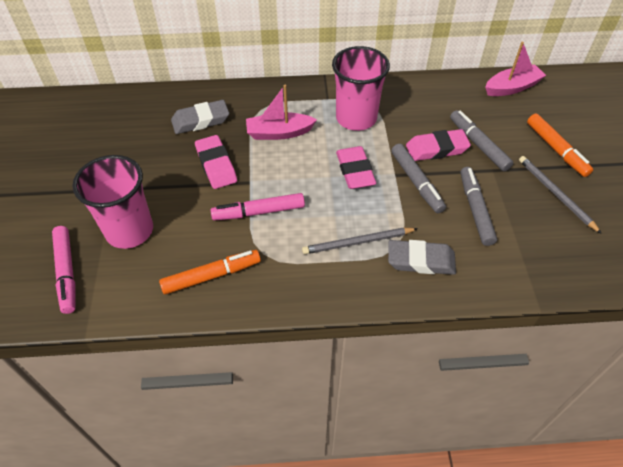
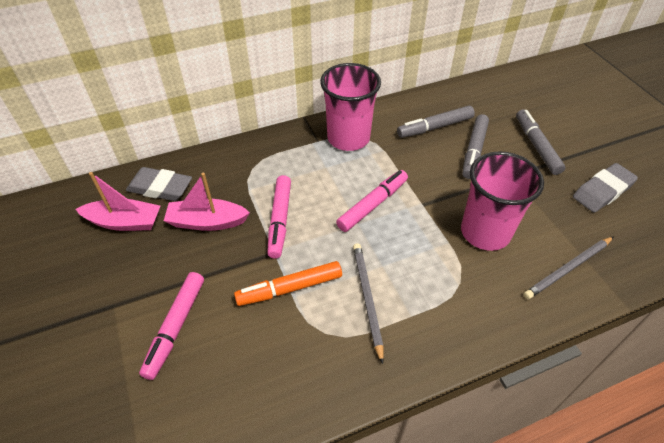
orange marker: [159,250,261,294] [527,113,593,177] = 2 -> [234,261,342,306] = 1
pink eraser: [195,135,237,189] [336,146,376,189] [406,129,471,161] = 3 -> none = 0
pink marker: [52,226,76,314] [211,193,305,220] = 2 -> [139,272,204,380] [267,175,291,259] [336,170,408,232] = 3

